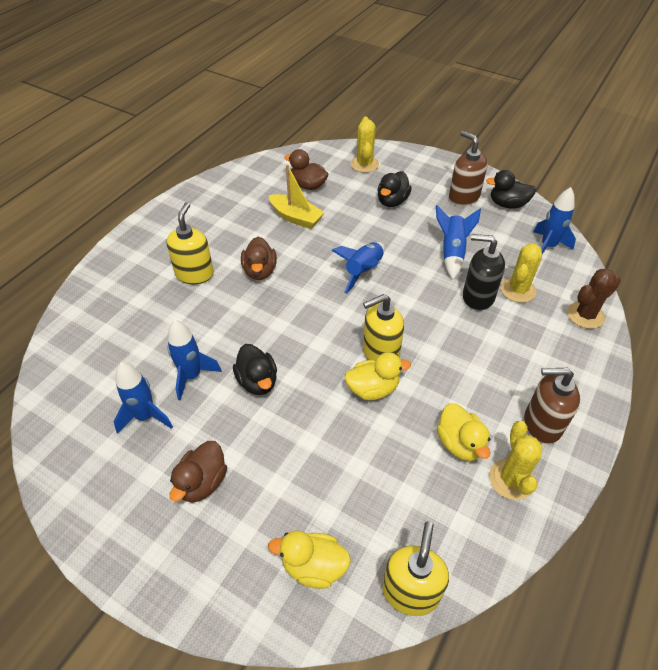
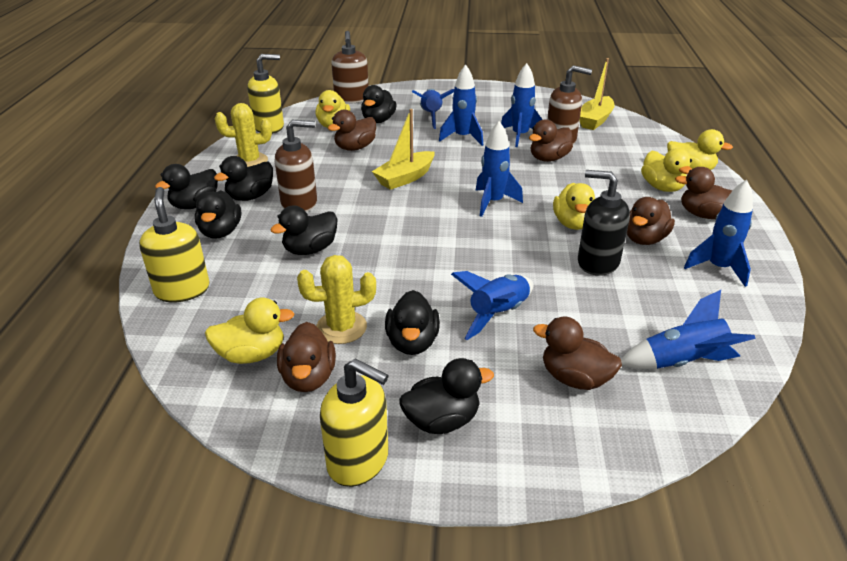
black duck: [233,344,277,395] [377,171,412,207] [486,170,536,208] = 3 -> [155,164,218,209] [195,190,241,239] [214,156,273,201] [270,205,337,255] [361,85,397,123] [385,290,440,355] [399,358,494,434] = 7
blue rocket: [114,362,173,434] [168,320,222,401] [331,242,385,293] [436,205,481,279] [533,187,576,254] = 5 -> [412,89,454,129] [439,64,483,146] [451,271,533,340] [476,121,523,217] [501,63,542,147] [621,290,756,369] [684,180,753,287] = 7
brown cactus: [567,268,621,329] = 1 -> none = 0
brown duck: [170,441,227,502] [241,237,277,280] [284,149,329,190] = 3 -> [277,322,336,392] [328,109,376,151] [529,119,573,162] [533,317,622,390] [627,197,675,245] [675,167,733,219] = 6
brown soap dispenser: [449,131,488,206] [524,368,580,444] = 2 -> [275,120,317,212] [331,31,369,103] [547,65,592,144] = 3
yellow boat: [268,164,325,229] = 1 -> [372,109,435,190] [580,58,614,130] = 2
yellow cactus: [351,116,379,173] [489,421,543,500] [501,243,542,303] = 3 -> [215,103,272,167] [297,255,376,344] = 2
yellow duck: [268,531,351,589] [345,352,411,400] [437,403,491,461] = 3 -> [205,298,294,364] [316,90,350,128] [553,183,595,230] [641,148,692,192] [667,129,733,170] = 5

